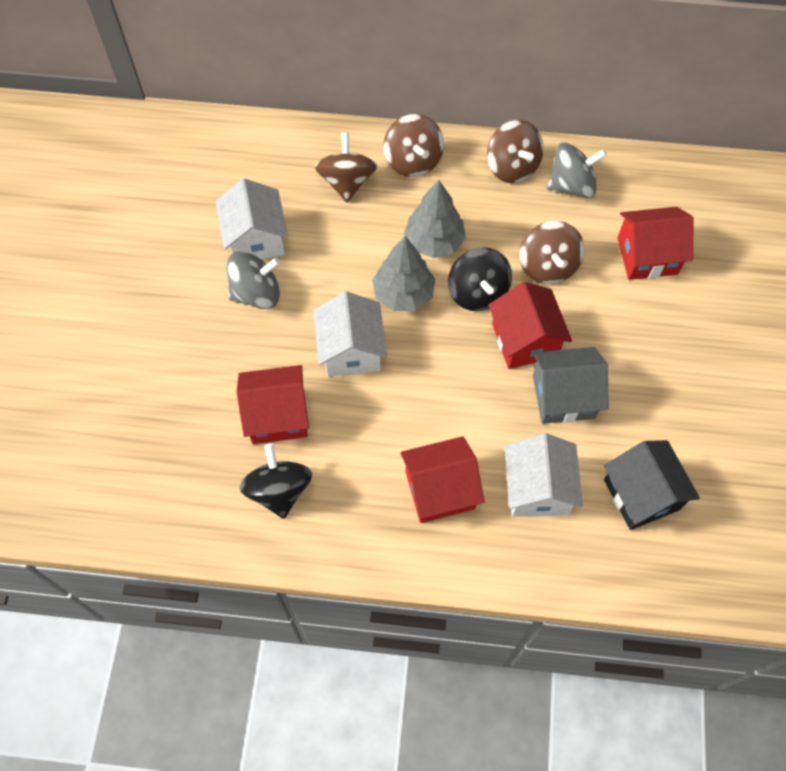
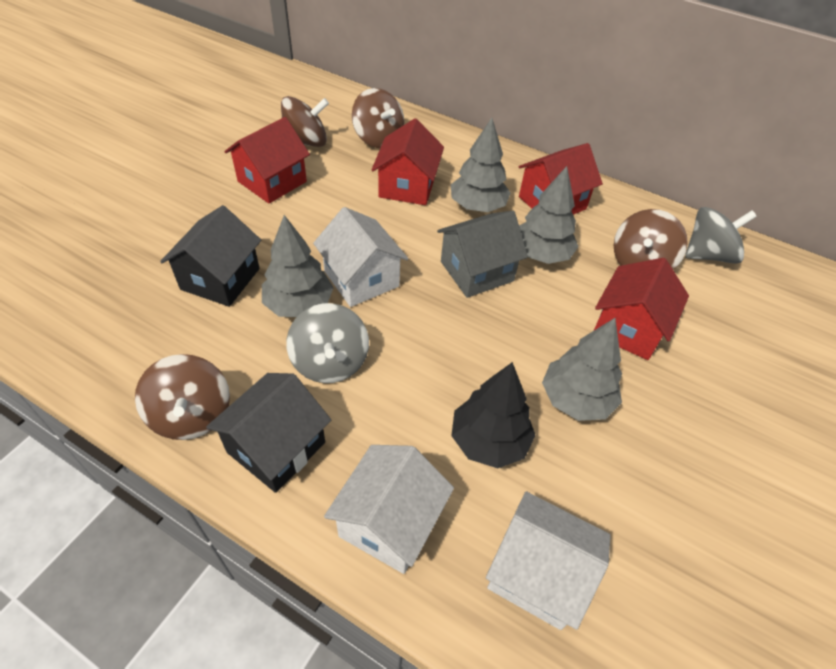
black house: [604,440,700,530] = 1 -> [160,205,261,307] [206,373,331,493] = 2
black spinning top: [240,443,312,519] [448,247,512,311] = 2 -> none = 0
black tree: none = 0 -> [451,362,536,468] = 1
grey tree: [372,236,435,311] [404,180,466,258] = 2 -> [262,215,334,317] [451,118,511,212] [519,166,579,264] [542,318,622,421] = 4

